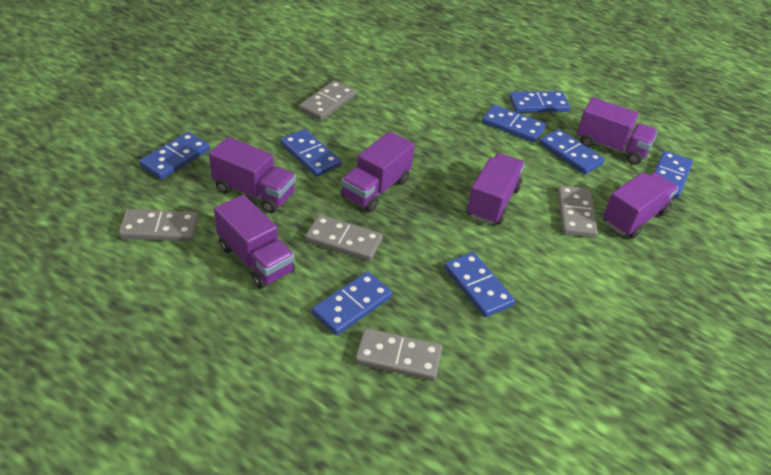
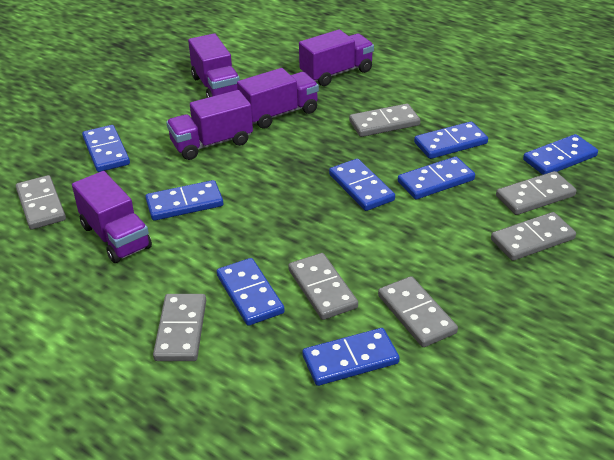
grey domino: [119,209,198,242] [299,80,356,121] [305,214,383,261] [355,328,442,381] [558,185,598,238] = 5 -> [16,175,66,230] [153,294,206,361] [288,253,358,320] [349,104,420,137] [378,276,458,347] [491,212,576,261] [496,171,576,215] = 7
purple truck: [209,137,296,213] [214,194,295,289] [341,131,414,212] [466,153,525,225] [577,97,658,165] [603,172,678,239] = 6 -> [72,171,152,263] [166,90,253,160] [188,33,240,98] [237,68,319,129] [299,29,374,86] = 5

